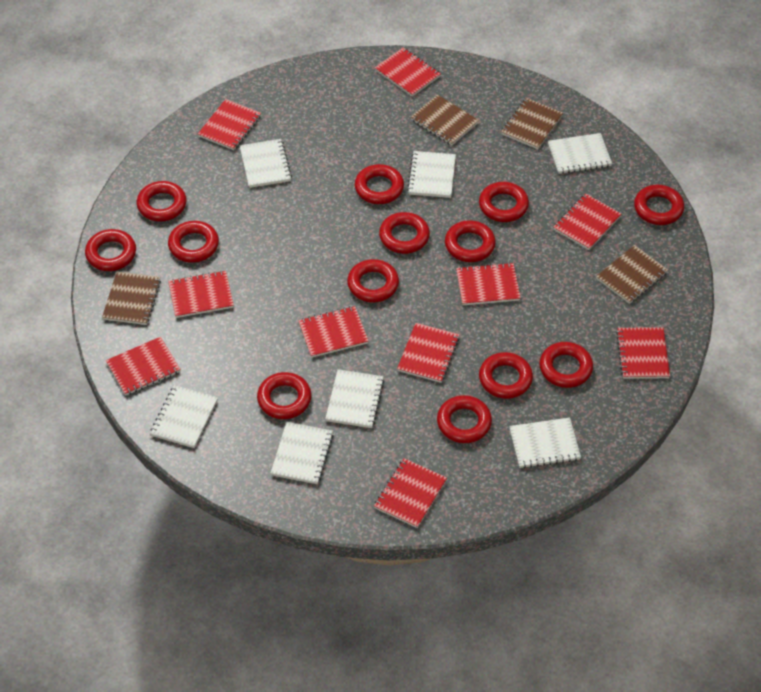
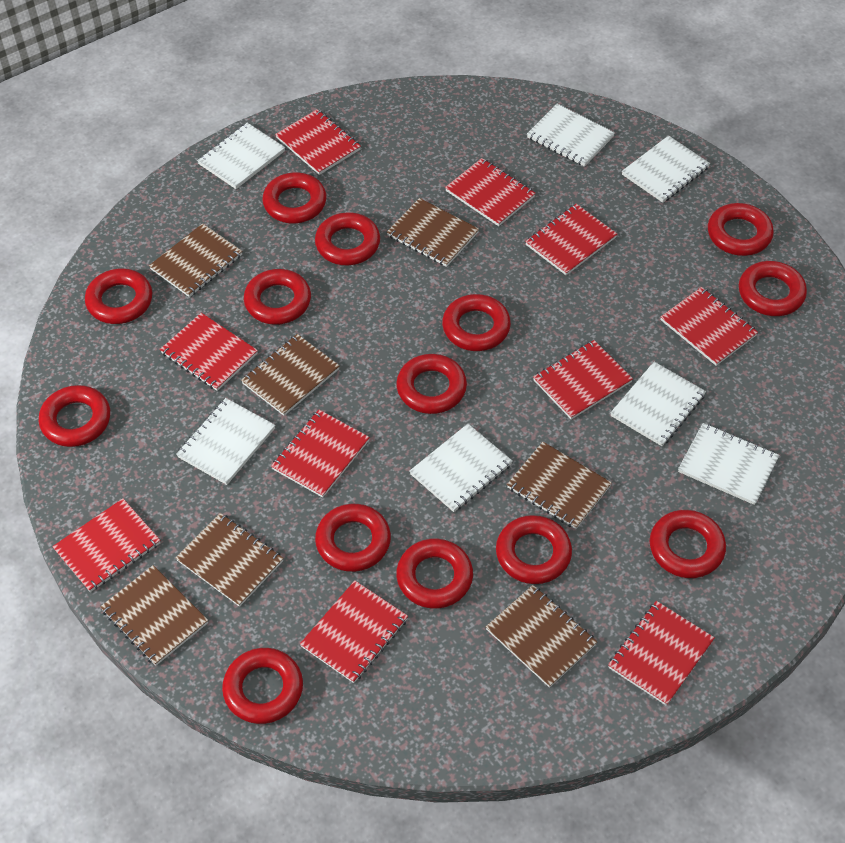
brown notebook: [102,272,161,325] [411,94,479,145] [501,98,563,149] [596,245,668,304] = 4 -> [100,565,208,666] [149,223,242,297] [175,513,284,607] [241,334,340,416] [387,198,479,267] [486,585,597,688] [507,442,612,529] = 7
red ring: [85,229,136,271] [137,181,187,222] [168,221,219,263] [257,372,311,419] [347,259,399,303] [355,164,404,204] [379,212,430,254] [437,395,492,443] [445,220,496,262] [479,182,529,222] [479,352,533,399] [539,342,593,388] [634,185,684,225] = 13 -> [39,385,110,447] [85,269,152,324] [222,648,303,724] [244,269,311,325] [262,172,327,223] [315,212,380,265] [315,504,391,572] [396,354,467,414] [396,539,473,609] [442,294,511,351] [496,515,572,584] [650,510,726,578] [708,203,774,256] [739,261,807,316] = 14

